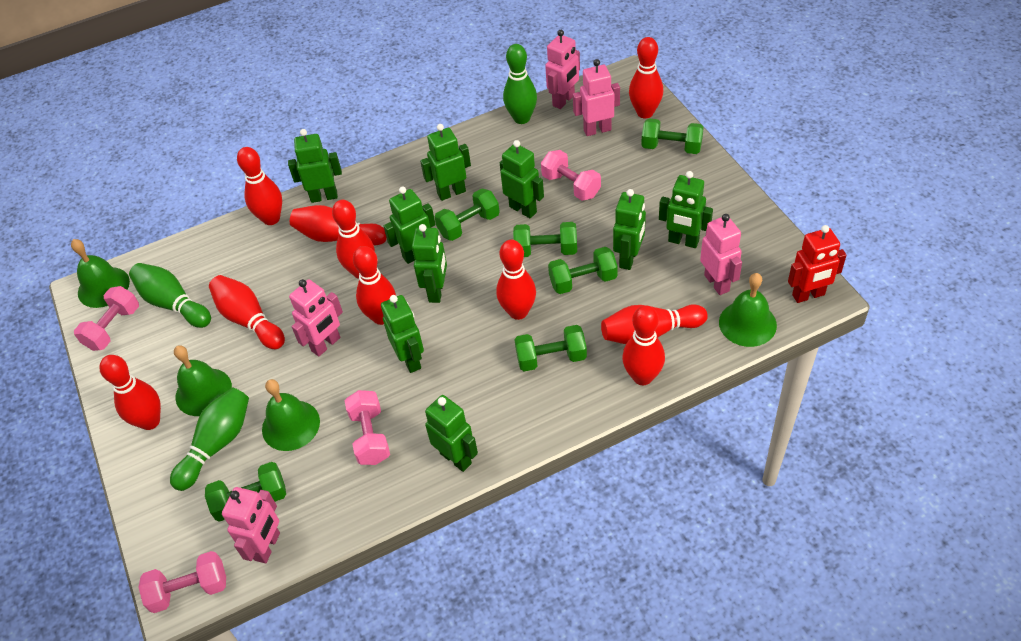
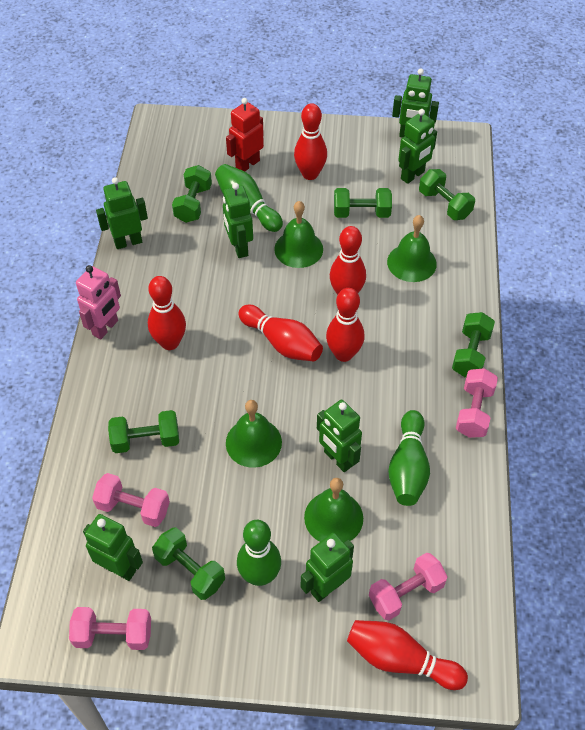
green robot: [288,129,342,203] [381,295,424,373] [384,186,435,264] [412,224,447,303] [420,124,471,201] [425,395,478,472] [500,140,544,218] [613,189,646,270] [659,171,713,248] = 9 -> [83,514,143,581] [96,177,148,249] [223,183,253,258] [301,533,354,602] [317,400,362,472] [392,69,439,137] [398,109,437,184] = 7
pink robot: [222,487,280,563] [289,279,343,357] [545,30,580,109] [573,59,620,136] [700,214,742,295] = 5 -> [76,265,121,339] = 1
red bowling pin: [99,355,161,430] [209,275,285,349] [237,147,282,225] [290,205,387,245] [332,200,375,279] [353,246,396,325] [496,240,536,320] [601,304,708,344] [622,305,665,385] [629,37,663,118] = 10 -> [148,276,186,350] [239,304,323,362] [294,103,327,180] [326,288,364,362] [330,226,366,295] [347,620,468,690] = 6

